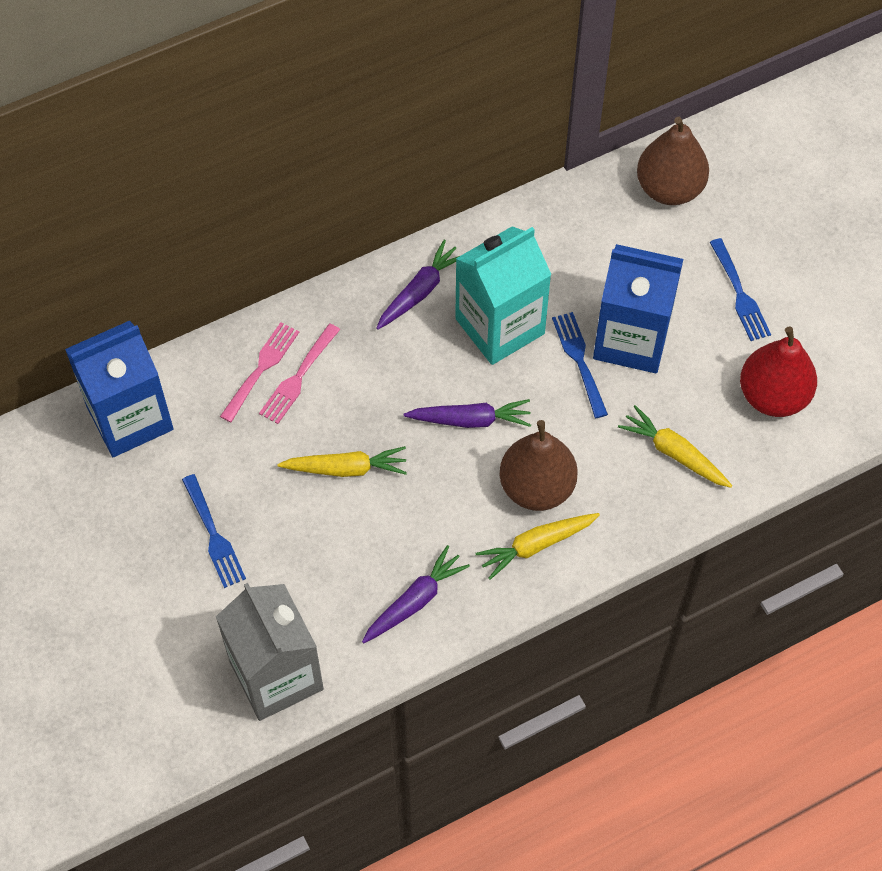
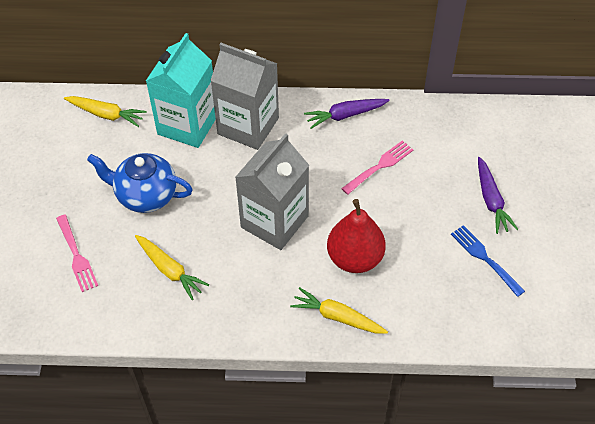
blue carton: [65,321,174,457] [593,244,683,373] = 2 -> none = 0
blue fork: [182,474,246,588] [552,312,608,418] [710,238,771,341] = 3 -> [451,225,525,297] = 1
blue teapot: none = 0 -> [87,153,193,213] = 1
brown pear: [499,420,578,511] [637,117,709,205] = 2 -> none = 0
grey carton: [216,583,324,721] = 1 -> [210,43,279,150] [235,133,309,250] = 2
purple carrot: [362,545,470,643] [377,239,459,329] [404,399,531,428] = 3 -> [304,99,389,129] [478,157,518,234] = 2

